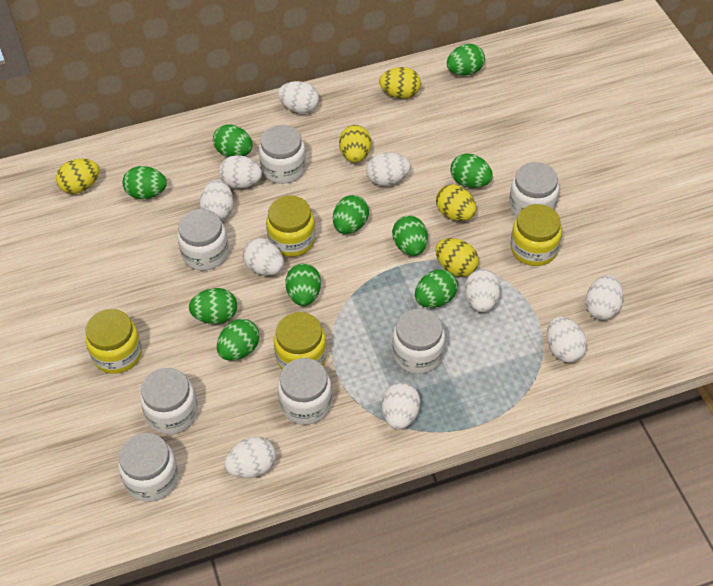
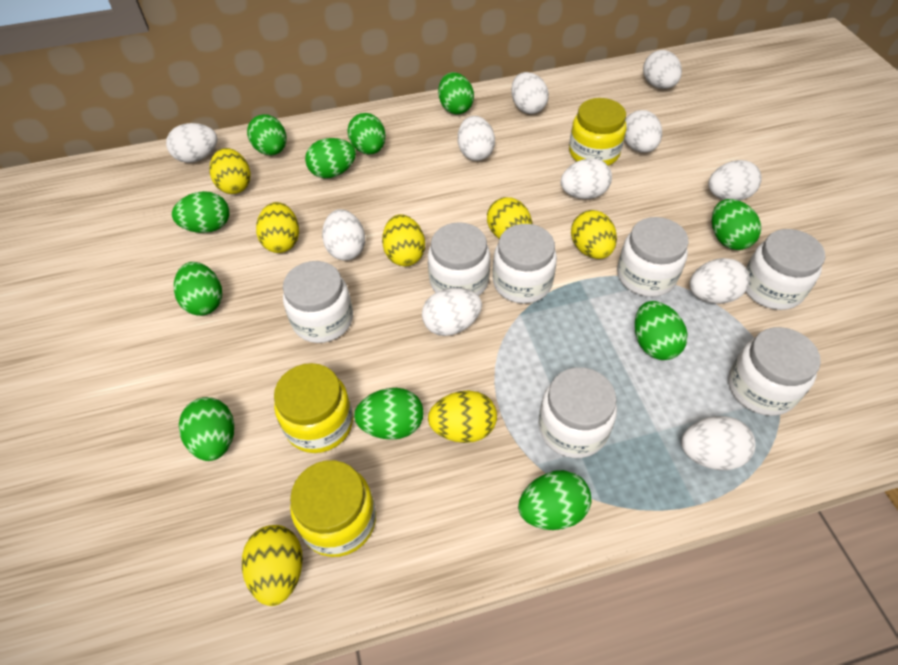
green egg: [122,166,167,199] [189,288,237,324] [213,124,253,157] [217,319,259,361] [285,263,321,306] [333,195,369,234] [392,215,428,256] [415,269,458,308] [447,44,485,76] [450,153,493,188] = 10 -> [172,191,229,233] [174,262,222,316] [179,397,234,461] [247,114,286,155] [305,138,356,178] [348,113,386,155] [354,388,423,440] [438,72,474,115] [518,470,591,530] [635,301,688,360] [712,199,761,250] = 11
white egg: [200,180,234,221] [219,155,262,189] [224,437,276,478] [243,238,284,276] [278,81,319,114] [367,152,410,186] [382,382,420,429] [465,269,501,312] [547,317,587,363] [586,275,623,320] = 10 -> [166,123,218,163] [322,209,365,261] [422,288,482,336] [458,116,495,161] [511,72,549,114] [561,158,612,199] [624,110,662,153] [643,50,682,89] [681,416,755,470] [689,258,750,304] [708,160,762,201] = 11
yellow egg: [56,159,99,194] [339,125,371,163] [379,67,421,99] [435,238,479,277] [436,184,476,221] = 5 -> [210,148,251,194] [242,525,303,606] [256,202,299,253] [382,214,425,266] [428,391,497,443] [487,197,532,239] [571,210,617,259] = 7
yellow jar: [85,309,142,374] [266,195,316,257] [274,312,327,370] [511,204,562,266] = 4 -> [274,363,353,453] [290,460,376,557] [569,98,626,166] = 3

